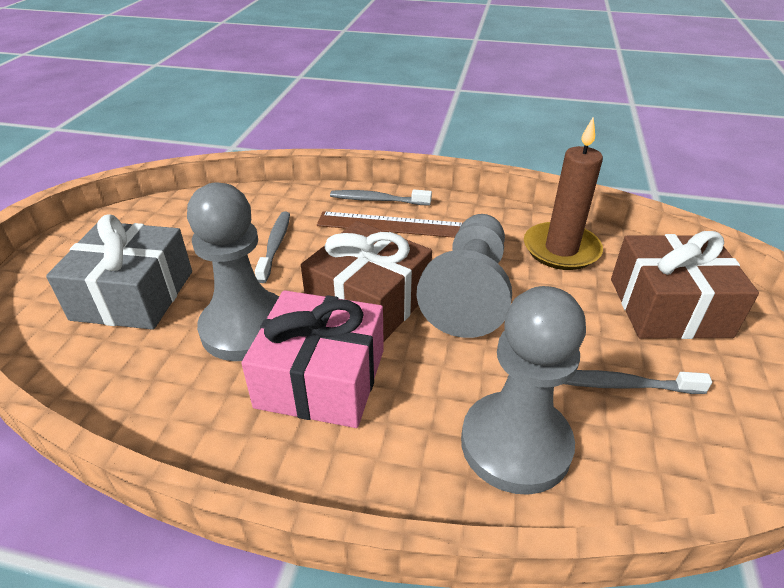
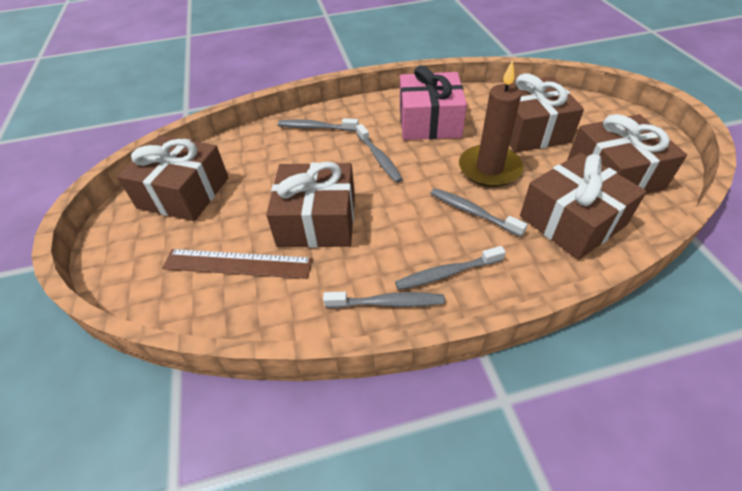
brown gift: [301,221,432,342] [611,231,759,339] = 2 -> [117,135,229,221] [266,162,355,248] [509,73,584,153] [520,153,647,260] [567,114,687,194] = 5
grey gift: [46,214,192,330] = 1 -> none = 0
grey pawn: [187,183,279,361] [416,214,512,338] [461,286,586,495] = 3 -> none = 0
grey toothbrush: [255,212,290,283] [330,190,432,205] [564,370,712,394] = 3 -> [278,118,359,131] [323,292,445,308] [356,124,403,183] [395,246,506,290] [430,188,527,237] = 5

